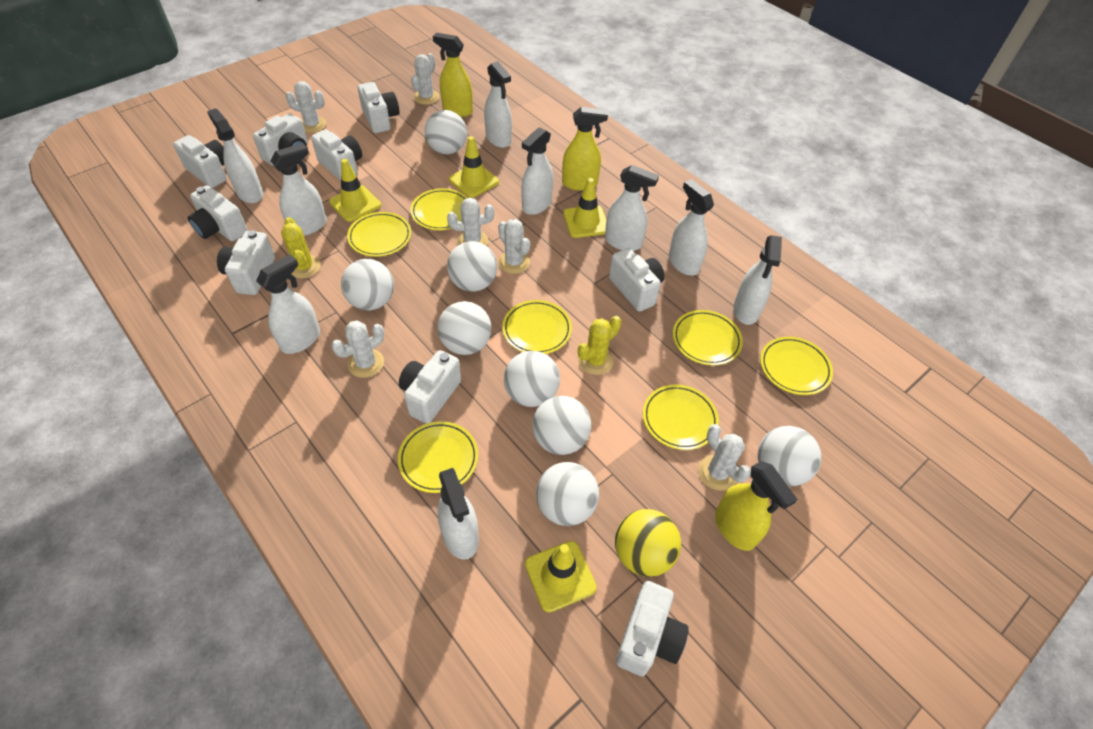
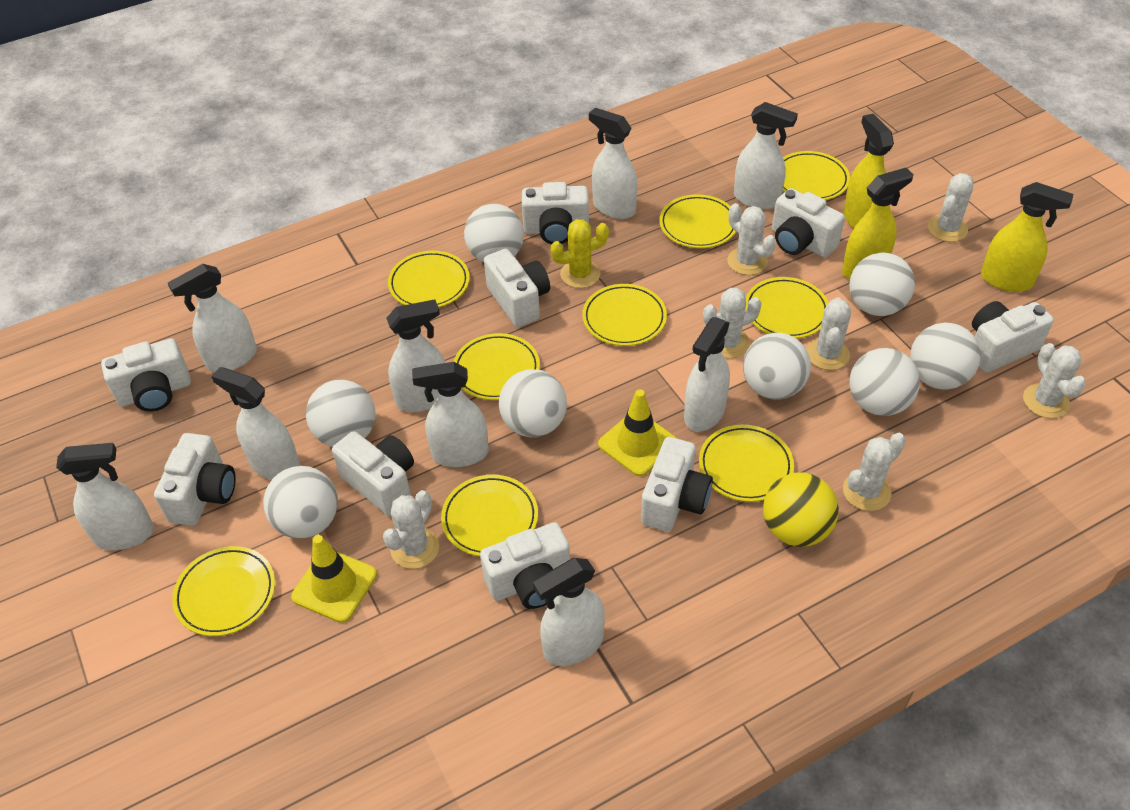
white cactus: [286,81,326,133] [331,320,384,378] [411,53,439,105] [447,198,494,246] [498,219,530,274] [698,424,751,491] = 6 -> [383,490,439,569] [703,288,762,358] [727,203,776,275] [806,298,851,370] [843,433,906,511] [928,173,974,242] [1023,343,1086,418] = 7
yellow cactus: [281,217,321,279] [578,316,621,375] = 2 -> [550,219,609,288] = 1
yellow plate: [347,212,411,257] [398,421,478,493] [410,188,467,230] [502,300,572,354] [643,385,719,450] [673,310,743,366] [760,337,833,395] = 7 -> [172,546,275,636] [388,251,470,307] [441,475,538,556] [454,333,540,400] [582,284,667,346] [659,194,736,248] [699,425,794,502] [745,277,829,339] [783,151,850,200] = 9
yellow traffic cone: [329,159,381,222] [449,136,499,198] [525,541,597,612] [563,178,606,238] = 4 -> [291,535,377,623] [598,389,676,476] = 2

